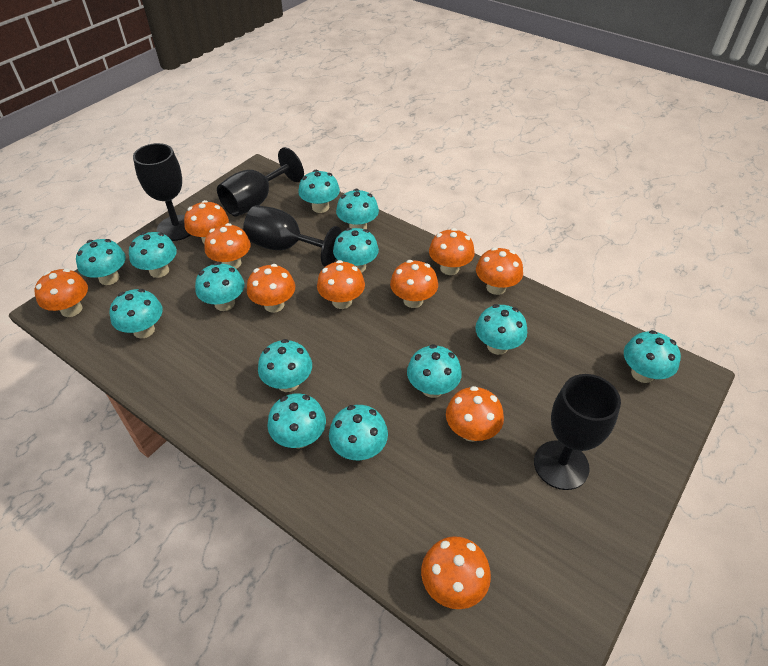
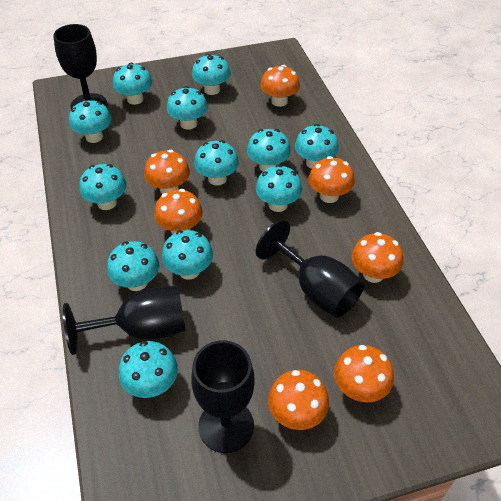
orange mushroom: [35,269,88,317] [184,200,229,245] [205,223,251,269] [247,264,295,313] [317,260,365,309] [390,260,438,308] [421,536,491,609] [429,228,475,275] [446,386,504,442] [476,247,523,295] = 10 -> [144,150,190,194] [154,189,203,234] [260,65,300,107] [268,370,329,430] [308,156,355,203] [334,345,394,402] [352,232,403,283] = 7
turquoise mushroom: [76,239,126,285] [110,289,163,338] [129,232,177,278] [195,262,244,311] [258,339,312,392] [267,393,326,449] [298,170,340,213] [329,405,388,460] [333,228,379,273] [336,189,379,229] [407,344,462,398] [475,304,527,355] [624,330,681,383] = 13 -> [69,100,112,143] [79,164,126,210] [107,241,159,291] [113,63,152,105] [119,341,178,398] [162,230,213,280] [167,86,208,130] [192,54,231,95] [194,140,239,186] [247,129,291,172] [256,165,302,212] [295,124,339,169] = 12

